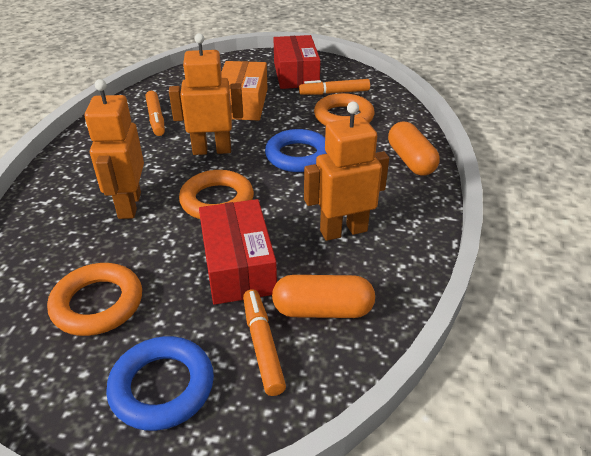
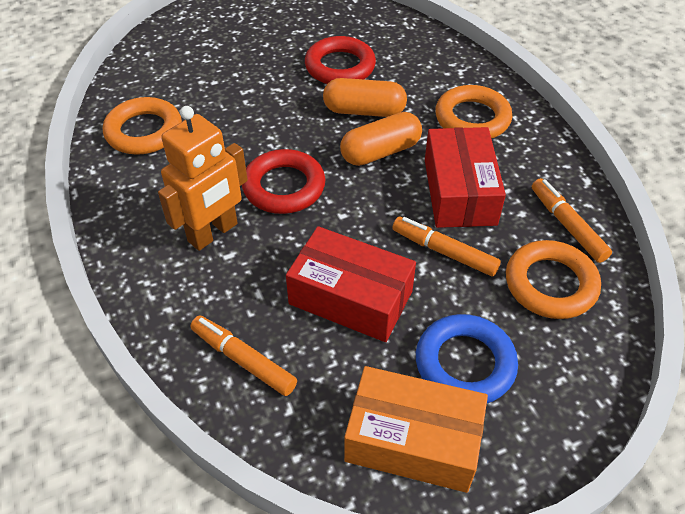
blue ring: [106,336,214,431] [265,129,327,172] = 2 -> [416,314,518,403] = 1
orange robot: [85,79,144,219] [169,33,243,155] [304,102,389,241] = 3 -> [158,106,248,251] = 1
red ring: none = 0 -> [242,149,325,214] [305,36,376,84] = 2

